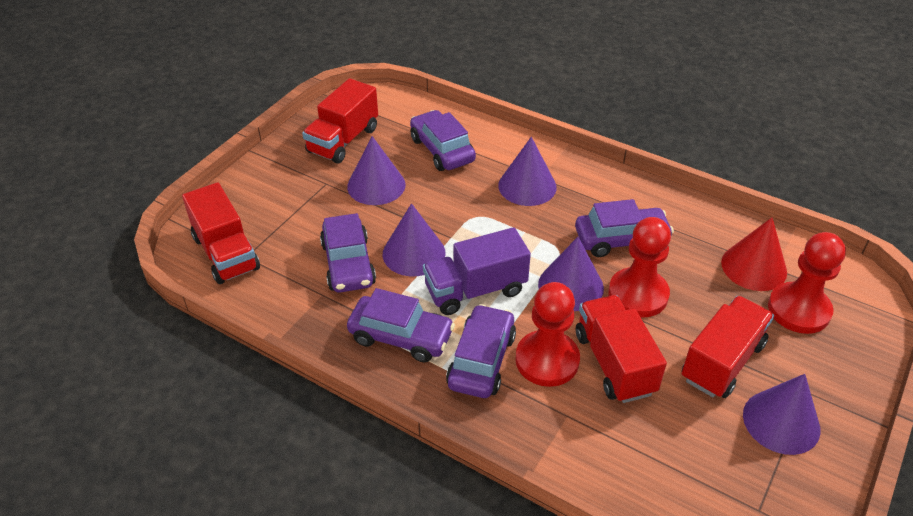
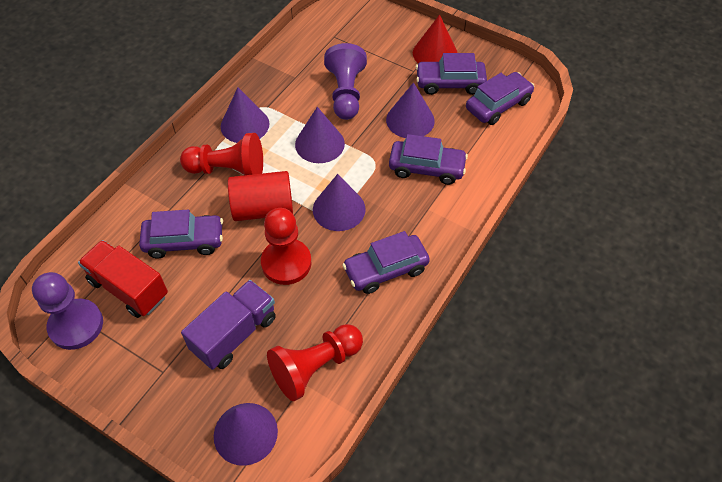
purple pawn: none = 0 -> [32,272,103,350] [324,43,367,120] = 2
red cylinder: none = 0 -> [228,171,293,221] = 1
red truck: [182,182,260,284] [302,78,378,164] [576,295,667,403] [681,296,774,398] = 4 -> [78,240,168,318] = 1

